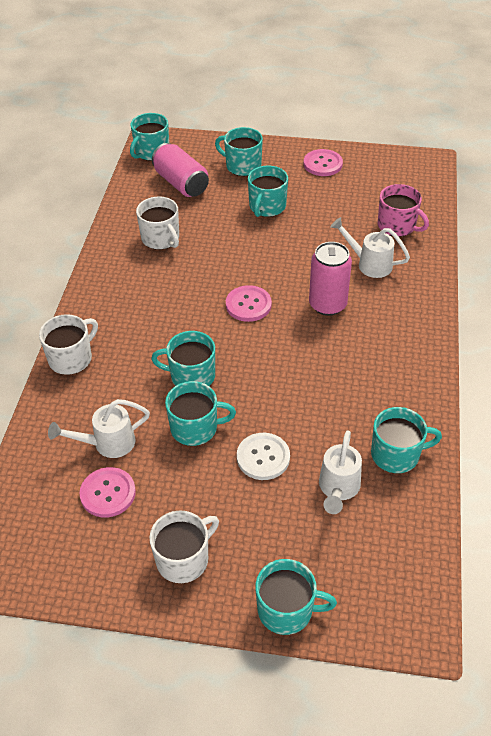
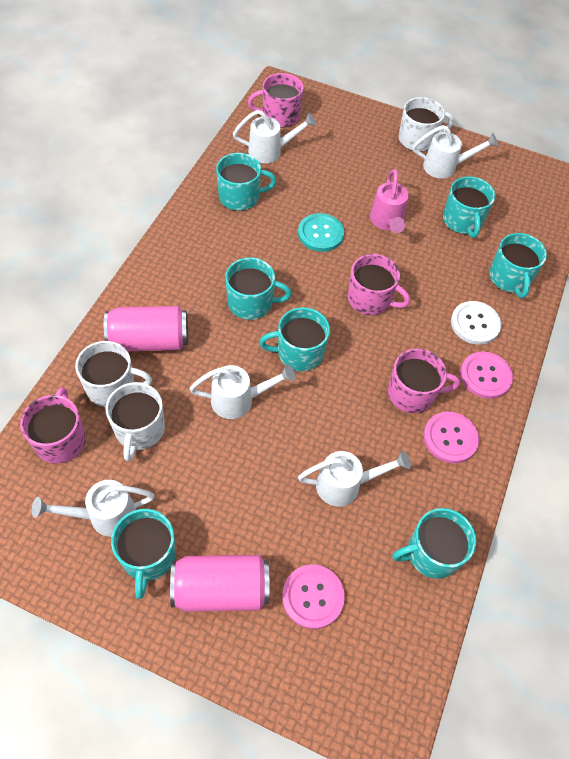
pink mug: [378,184,429,237] = 1 -> [20,387,86,464] [248,73,304,128] [348,254,410,315] [388,348,460,413] = 4
pink watering can: none = 0 -> [370,169,409,233] = 1
turquoise button: none = 0 -> [298,213,344,252] = 1
white watering can: [48,399,150,458] [319,430,362,514] [330,217,410,278] = 3 -> [32,480,154,537] [189,364,296,419] [233,110,316,163] [298,451,411,506] [413,125,498,178] = 5

